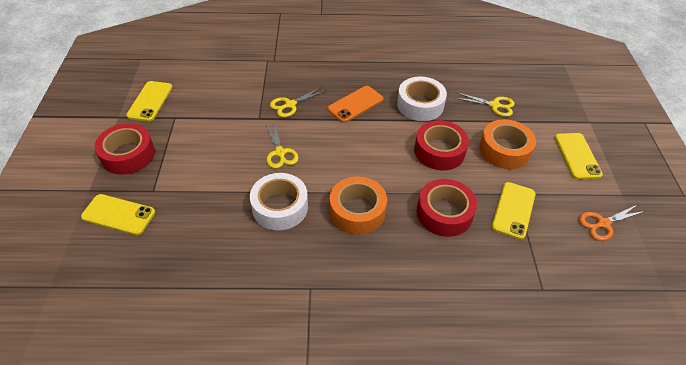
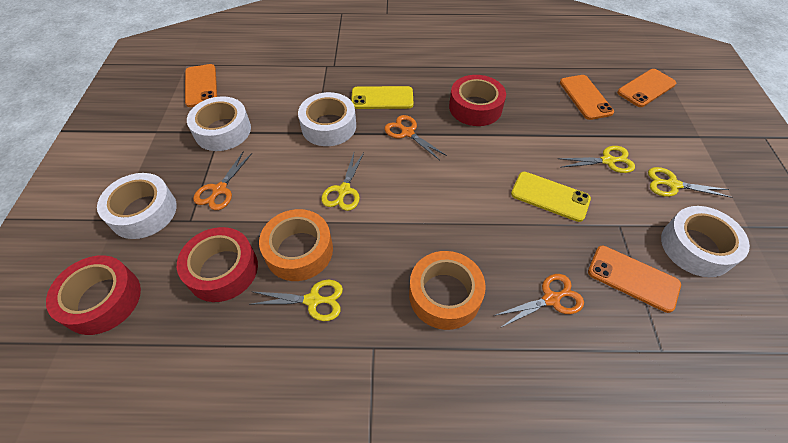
orange phone: [328,86,384,123] = 1 -> [185,64,217,107] [560,75,614,120] [588,246,681,313] [617,69,676,107] = 4
orange scissors: [579,205,646,241] = 1 -> [193,151,252,210] [385,115,447,160] [494,274,584,328] = 3
white tape: [250,173,308,230] [397,77,447,121] = 2 -> [97,173,177,239] [187,96,251,151] [298,92,356,146] [661,206,750,277] = 4
yellow phone: [81,194,155,235] [126,81,172,122] [492,182,536,240] [555,133,603,179] = 4 -> [351,86,413,109] [511,172,591,222] = 2
yellow scissors: [266,123,299,169] [270,87,327,117] [455,92,515,117] = 3 -> [251,280,343,321] [321,153,364,211] [557,146,635,173] [648,167,732,198] = 4

